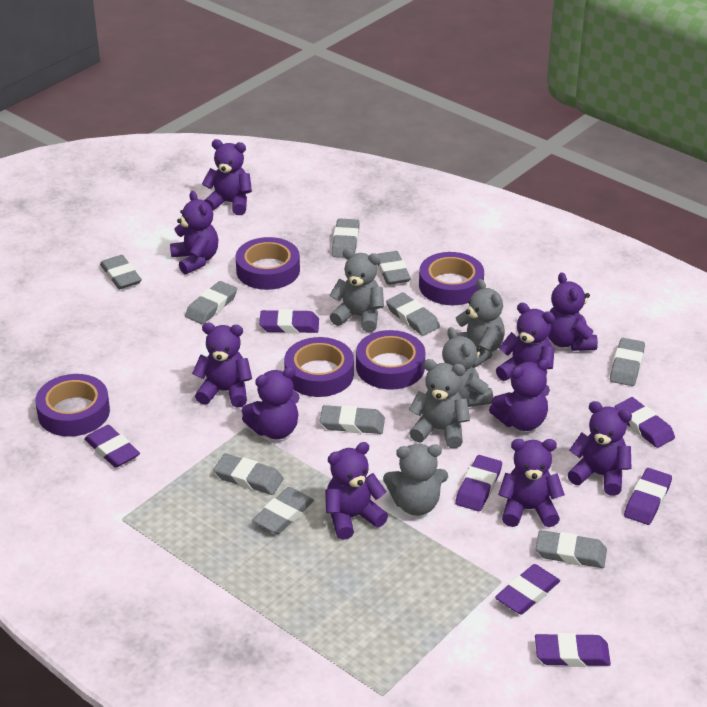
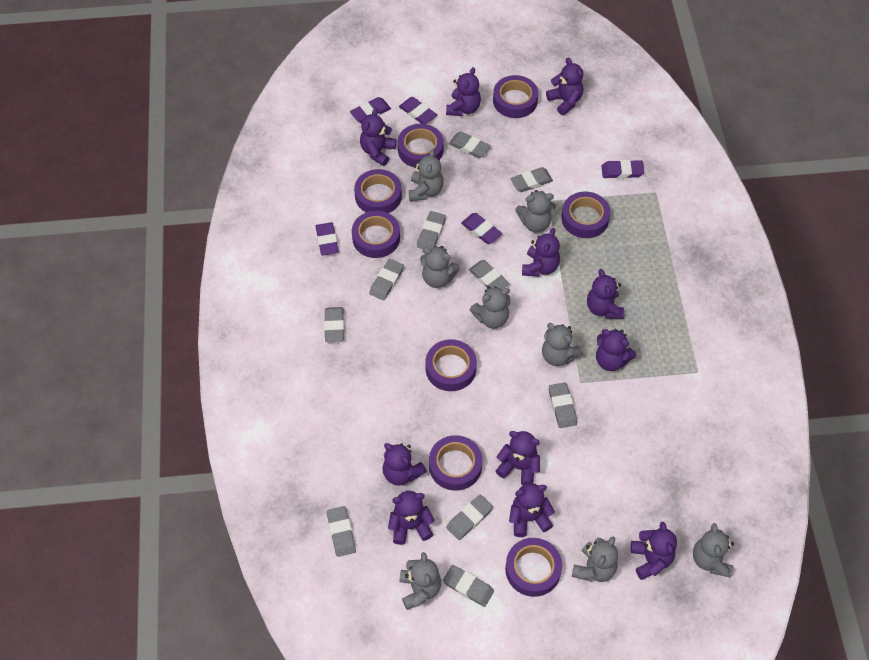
grey teddy bear: [330,248,384,332] [383,444,448,516] [409,359,470,448] [442,327,493,407] [456,279,505,368] = 5 -> [400,552,441,610] [409,149,443,201] [420,246,460,288] [469,286,510,329] [516,190,556,232] [542,323,583,366] [572,537,618,582] [693,523,734,578] = 8
purple eraser: [84,425,140,468] [259,309,319,333] [455,455,502,511] [495,564,560,615] [535,633,611,667] [615,397,675,448] [624,468,672,525] = 7 -> [315,222,339,256] [350,97,391,123] [399,97,437,124] [461,213,502,244] [601,160,644,179] = 5
purple tape: [35,374,110,437] [235,237,300,290] [284,337,354,397] [356,330,425,390] [419,252,484,305] = 5 -> [352,211,400,258] [354,169,402,213] [397,124,444,167] [425,339,477,391] [429,435,482,491] [493,75,538,118] [505,538,562,597] [561,192,610,238] = 8
purple teddy bear: [170,191,218,274] [192,322,252,407] [202,139,252,215] [242,367,300,439] [325,442,388,540] [489,359,550,431] [496,303,555,381] [498,439,565,527] [548,272,598,351] [567,401,632,496] = 10 -> [360,108,396,166] [382,443,427,485] [388,491,435,545] [446,67,481,116] [496,431,540,485] [509,483,555,537] [522,228,560,277] [546,57,583,115] [587,269,624,319] [596,329,636,371] [630,522,677,580] = 11

